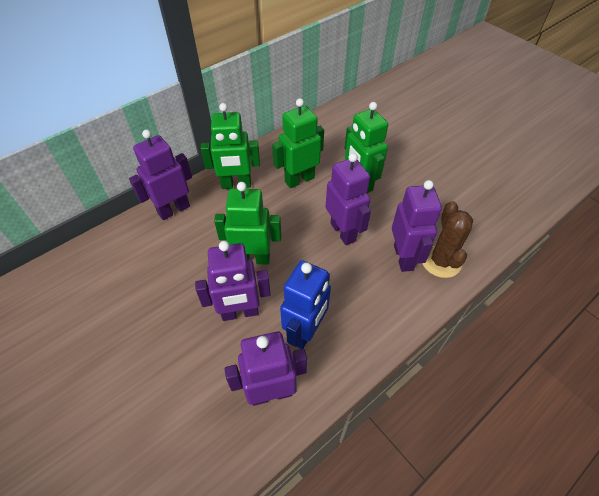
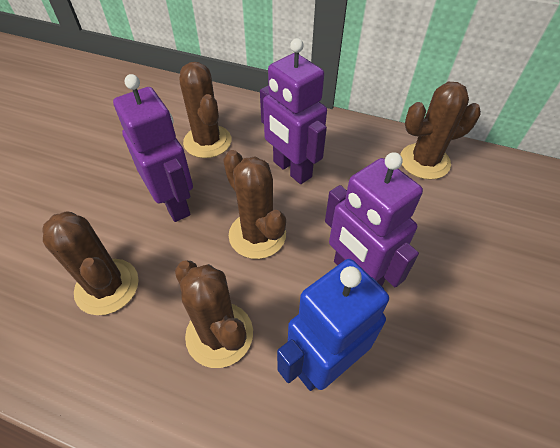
brown cactus: [422,201,473,278] = 1 -> [43,211,139,315] [175,261,253,368] [180,62,231,158] [223,150,286,259] [400,82,481,180] = 5
green robot: [200,103,260,189] [214,182,281,265] [272,98,324,188] [345,102,388,193] = 4 -> none = 0
purple robot: [129,130,192,220] [195,241,271,321] [225,332,307,406] [326,153,371,245] [392,180,442,272] = 5 -> [113,74,193,222] [260,38,327,184] [325,152,423,287] = 3

